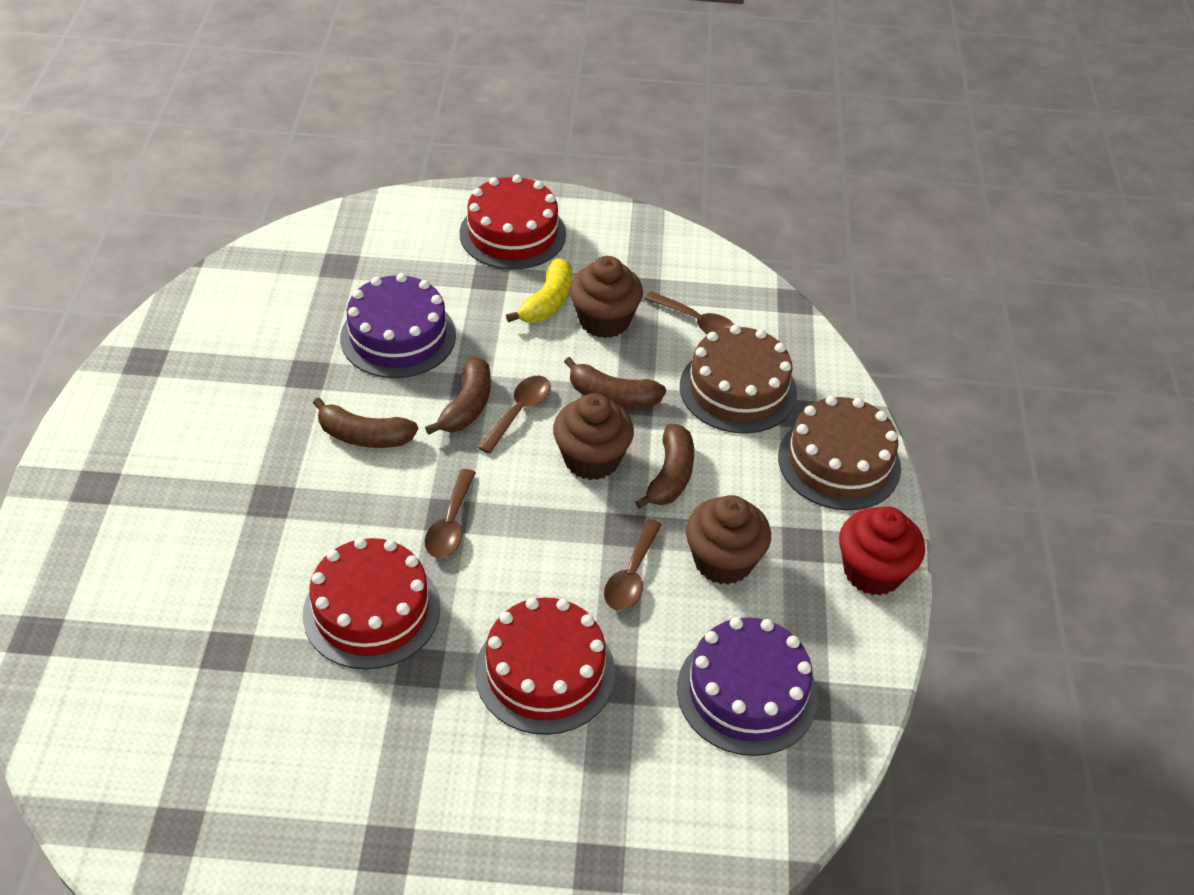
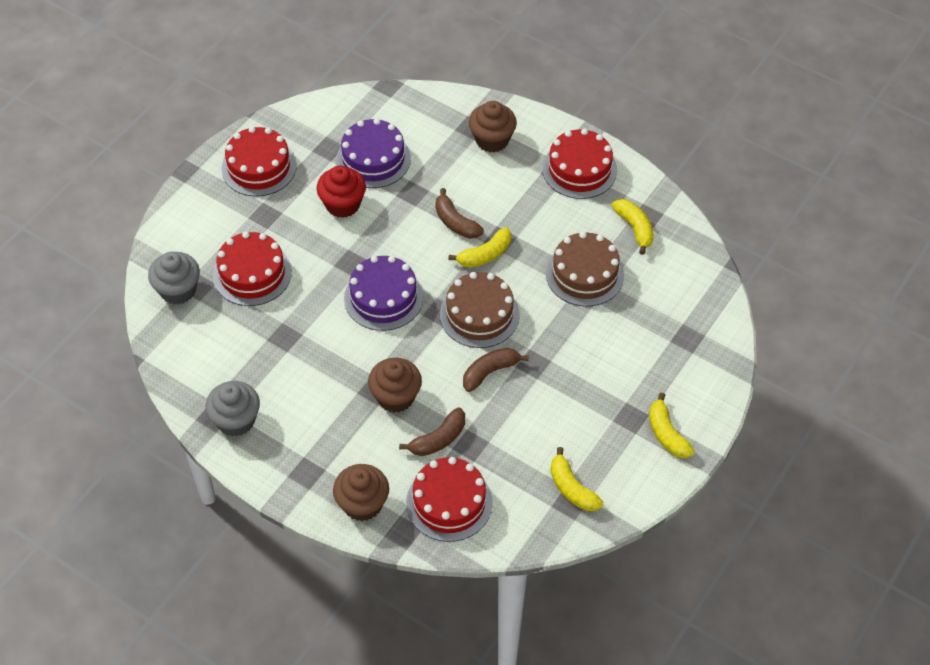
brown banana: [313,397,418,448] [425,357,490,435] [564,357,666,408] [635,424,694,509] = 4 -> [399,407,465,456] [435,188,484,239] [463,348,529,392] = 3
brown spoon: [425,469,476,558] [478,376,551,454] [604,519,662,611] [645,291,735,335] = 4 -> none = 0
grey cupcake: none = 0 -> [148,252,200,304] [205,381,260,436] = 2
red cake: [303,537,440,669] [460,175,566,270] [475,597,615,735] = 3 -> [213,231,292,306] [222,126,296,197] [406,457,493,542] [542,128,617,199] = 4
yellow banana: [506,258,572,323] = 1 -> [448,228,511,268] [551,447,603,511] [612,199,654,255] [649,392,695,458] = 4

